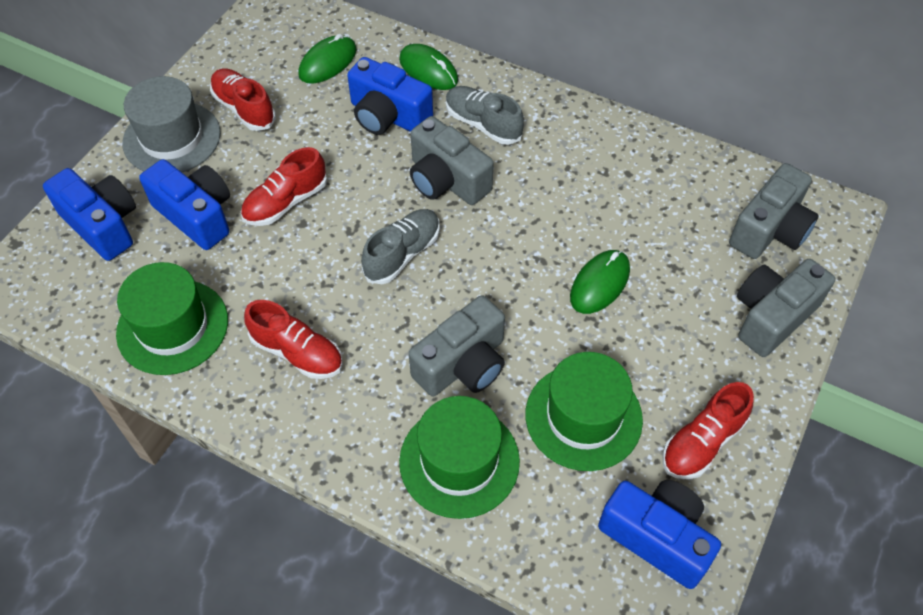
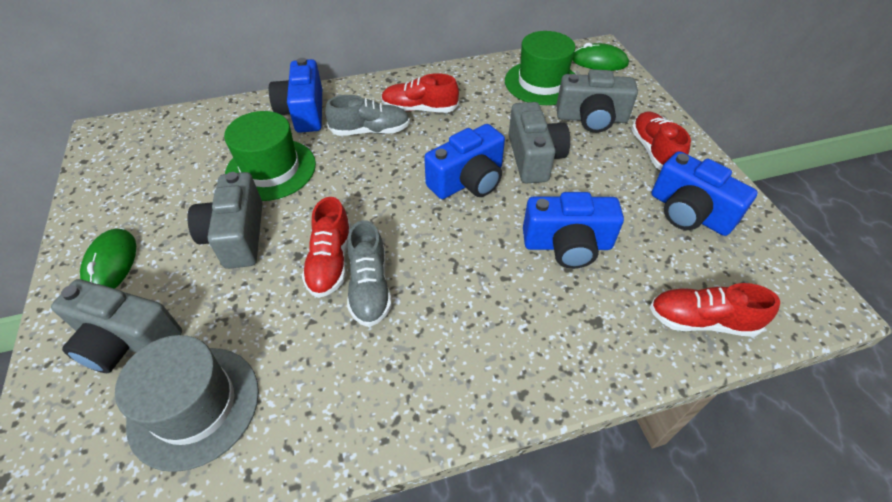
green hat: [116,262,228,375] [399,396,520,519] [526,352,643,471] = 3 -> [224,111,316,201] [505,31,575,105] = 2
green mouse: [298,34,357,84] [399,44,458,90] [570,250,630,314] = 3 -> [80,228,136,289] [572,43,629,71] = 2

